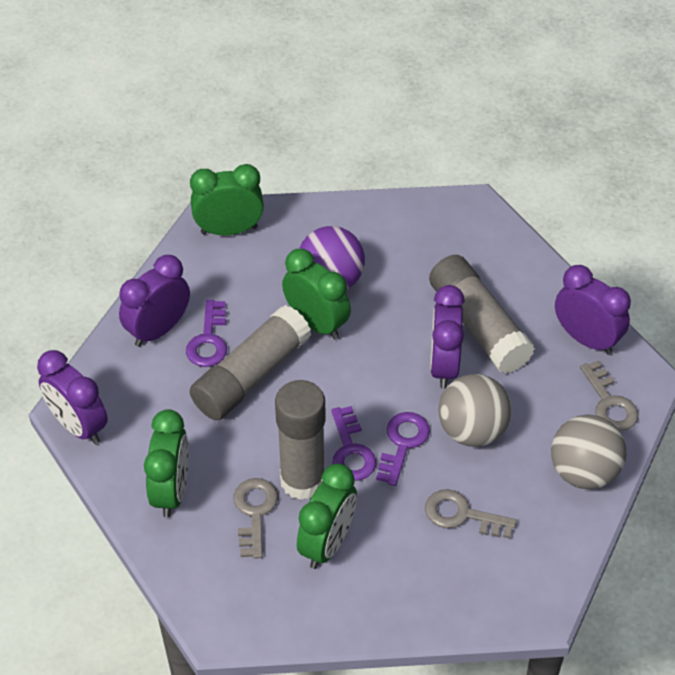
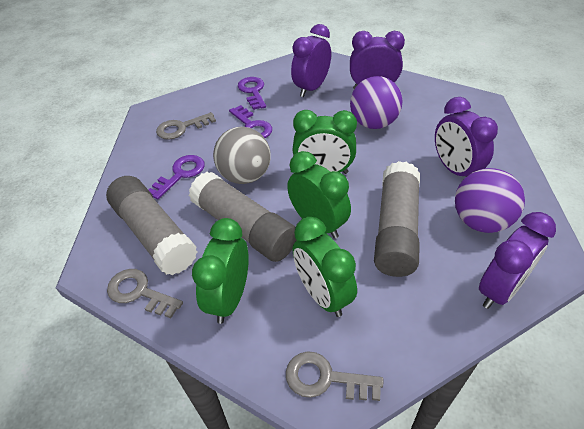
grey ball: [439,374,512,447] [551,415,626,489] = 2 -> [213,127,271,184] = 1
purple ball: [299,226,365,289] = 1 -> [350,76,402,129] [455,168,525,233] = 2

